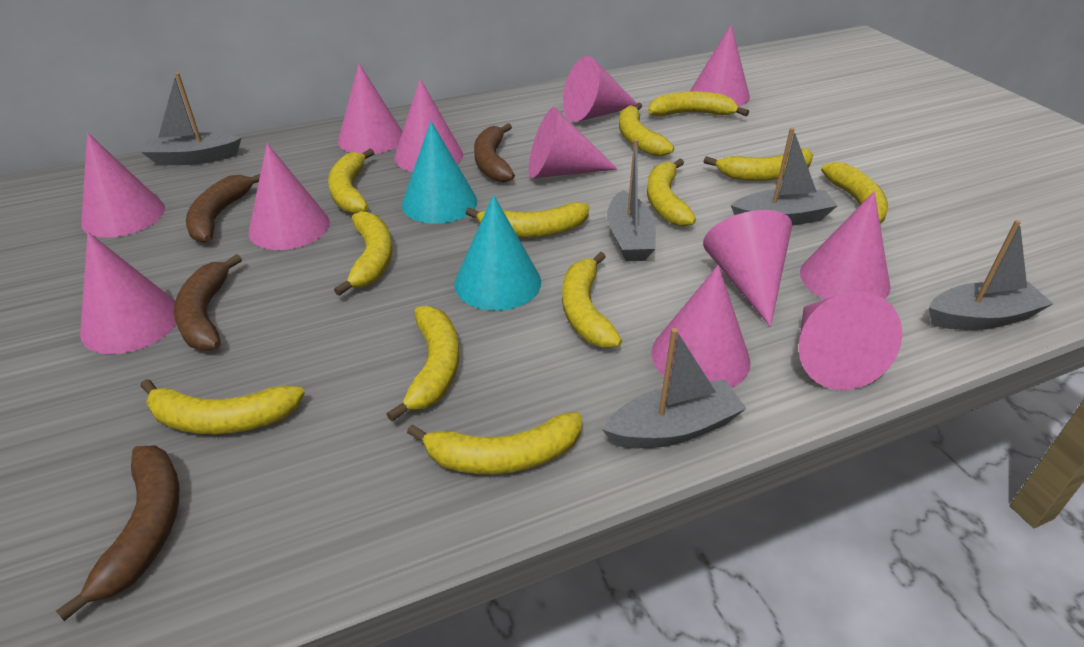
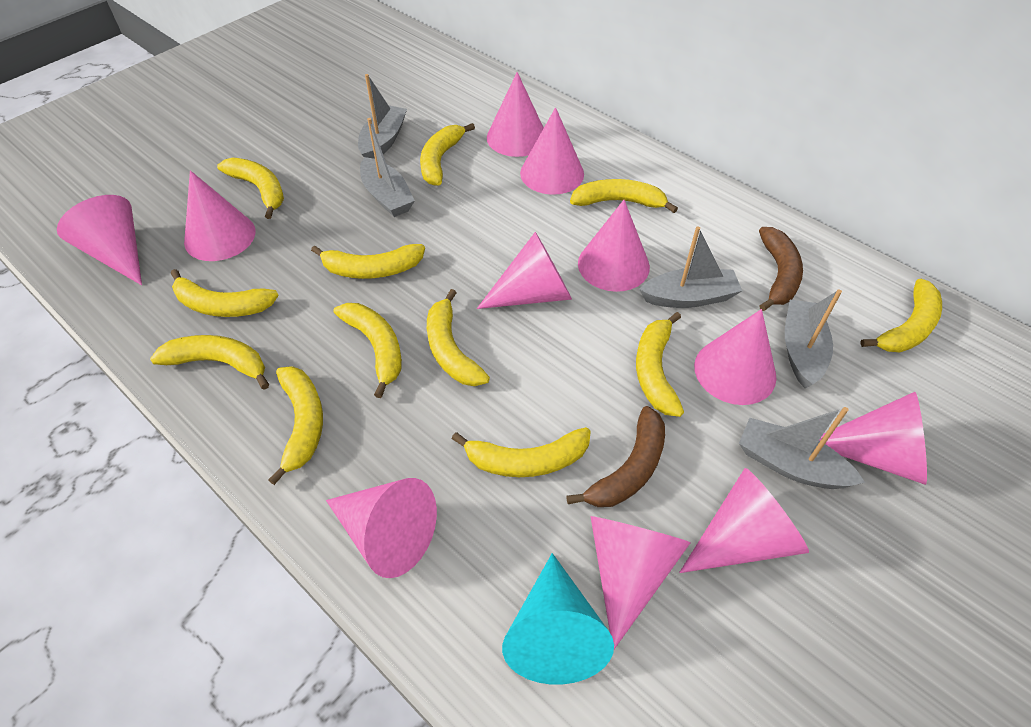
brown banana: [56,445,179,621] [174,254,242,351] [186,174,260,243] [474,123,515,182] = 4 -> [566,406,665,507] [759,227,803,311] = 2
pink cone: [80,232,176,354] [81,133,165,238] [248,143,330,250] [338,63,403,154] [394,79,463,172] [528,107,617,178] [563,56,637,122] [651,265,750,388] [690,25,750,106] [703,210,792,327] [798,291,902,390] [800,192,890,299] = 12 -> [57,195,142,285] [184,170,256,261] [326,478,437,578] [477,232,572,309] [487,72,544,157] [520,107,584,195] [578,200,650,292] [591,516,691,649] [679,468,809,573] [694,309,777,405] [819,392,927,485] = 11
turquoise cone: [402,121,477,224] [454,195,541,311] = 2 -> [502,553,614,684] = 1

